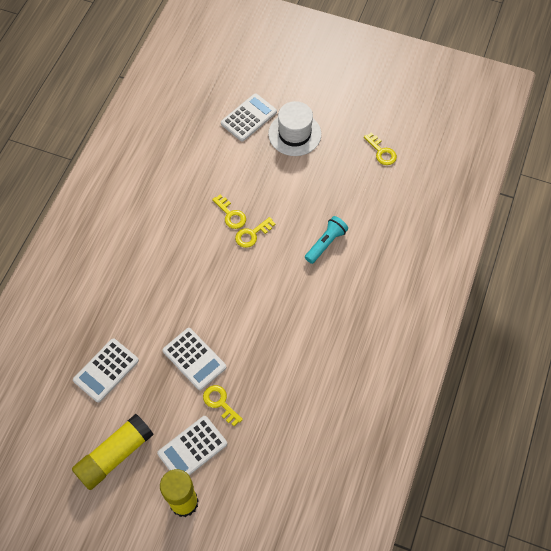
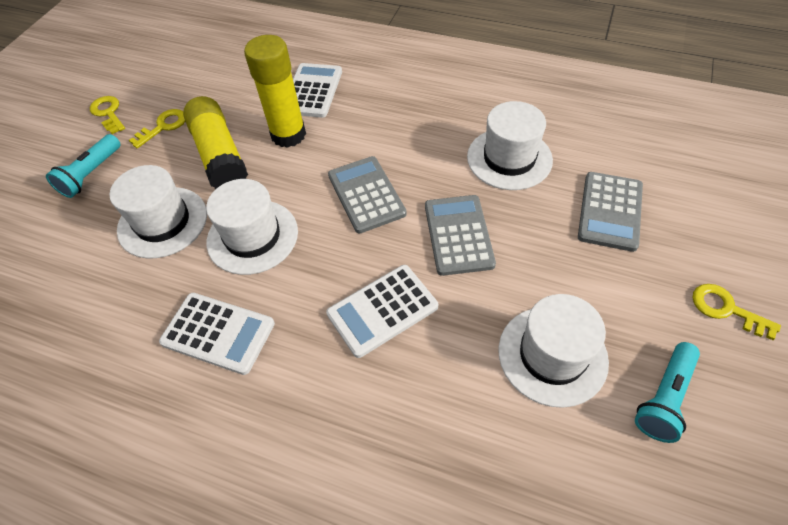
grey calculator: none = 0 -> [328,156,407,233] [425,195,496,276] [578,172,643,252] = 3
turquoise flashlight: [305,216,348,264] = 1 -> [46,134,121,198] [635,342,700,443] = 2
white calculator: [73,338,139,403] [157,416,227,476] [163,328,227,390] [221,93,277,141] = 4 -> [159,293,275,375] [293,63,342,118] [326,265,438,358] = 3
white hat: [268,101,321,156] = 1 -> [109,165,207,258] [206,179,298,275] [467,101,553,190] [498,294,609,408] = 4
yellow key: [203,385,243,426] [212,194,246,229] [235,217,275,248] [364,132,397,165] = 4 -> [90,96,125,134] [129,109,185,148] [693,284,781,340] = 3

